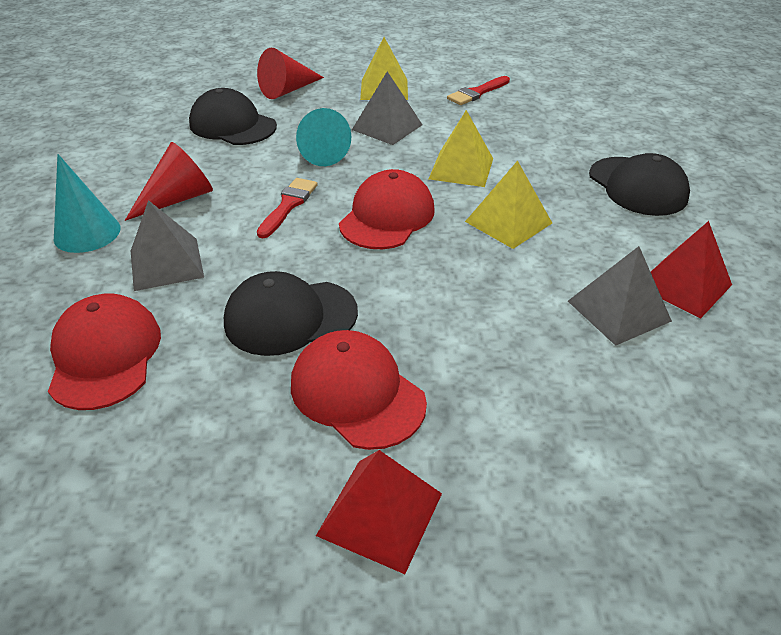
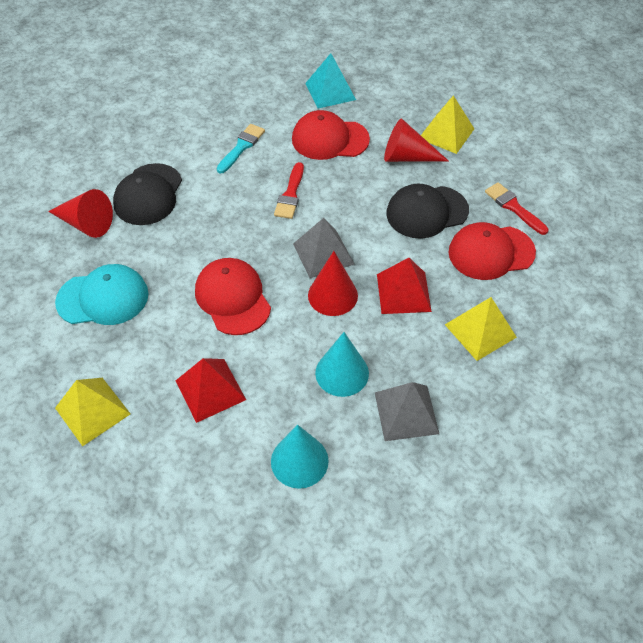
black cap: [189,88,277,145] [224,271,358,356] [589,153,690,216] = 3 -> [113,163,182,225] [386,184,469,239] = 2
grey pyramid: [131,200,204,291] [352,72,423,145] [568,246,672,346] = 3 -> [293,218,355,278] [375,382,439,441] = 2
red cone: [125,142,213,221] [257,48,324,99] = 2 -> [48,189,113,238] [308,251,358,316] [384,119,449,162] = 3
turquoise brush: none = 0 -> [217,124,265,174] = 1
turquoise cap: none = 0 -> [55,264,148,325] = 1
turquoise pyramid: none = 0 -> [305,53,356,109] = 1

